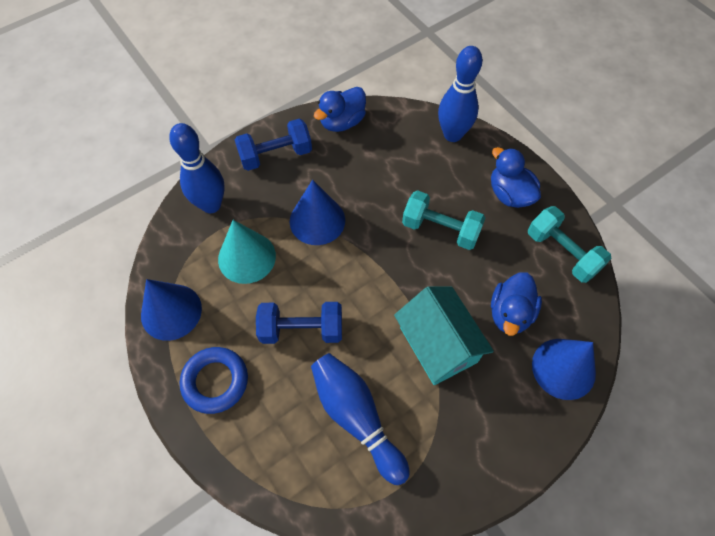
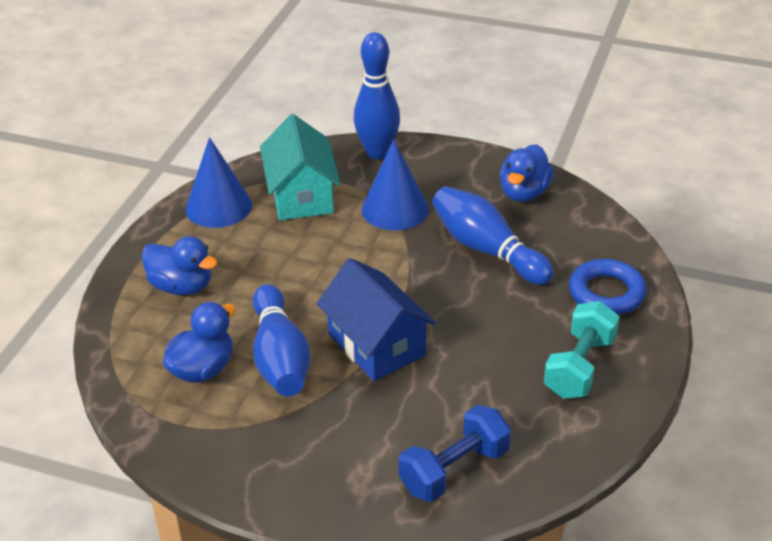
blue cone: [141,279,202,341] [289,180,345,245] [532,339,596,400] = 3 -> [186,137,252,228] [362,139,428,230] = 2
blue dumbbell: [235,119,312,171] [256,302,342,344] = 2 -> [398,405,511,502] = 1
blue house: none = 0 -> [317,258,436,381] = 1
turquoise cone: [218,220,276,284] = 1 -> none = 0
turquoise dumbbell: [402,190,485,250] [528,206,611,283] = 2 -> [544,301,619,399] = 1

